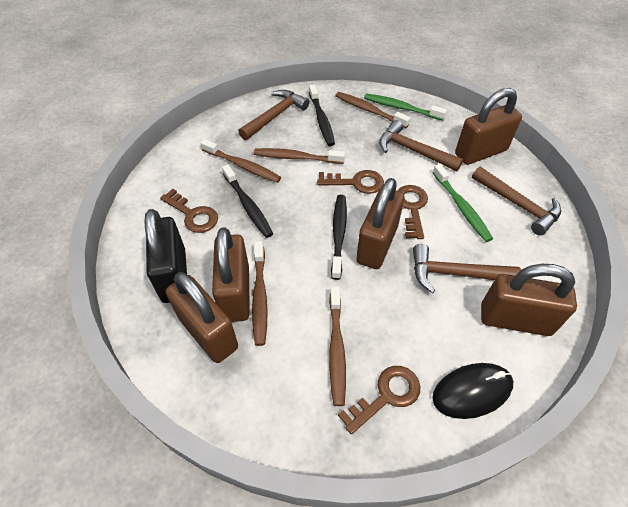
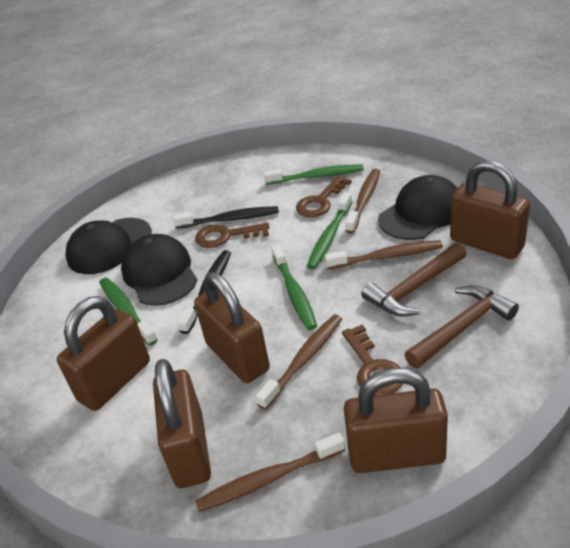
black cap: none = 0 -> [65,218,152,274] [121,234,197,306] [378,175,457,240] = 3
black mouse: [432,363,513,419] = 1 -> none = 0
black padlock: [145,209,187,303] = 1 -> none = 0
black toothbrush: [222,165,273,238] [309,84,335,146] [331,195,347,280] = 3 -> [173,206,279,229] [177,250,231,334] = 2
brown hammer: [238,90,309,140] [379,120,463,171] [413,244,521,293] [472,166,561,236] = 4 -> [361,243,466,316] [404,285,519,368] = 2
brown key: [160,189,218,233] [317,170,384,194] [338,366,420,434] [397,185,428,239] = 4 -> [195,223,270,248] [296,176,352,217] [342,325,403,396] = 3
brown toothbrush: [201,139,281,183] [252,241,268,346] [254,148,345,164] [329,287,346,406] [335,92,410,128] = 5 -> [195,433,345,512] [255,315,342,410] [325,240,443,269] [345,169,380,234] = 4
green toothbrush: [364,93,447,121] [433,164,493,242] = 2 -> [99,277,158,346] [264,164,364,185] [271,244,317,330] [307,192,352,269] = 4

